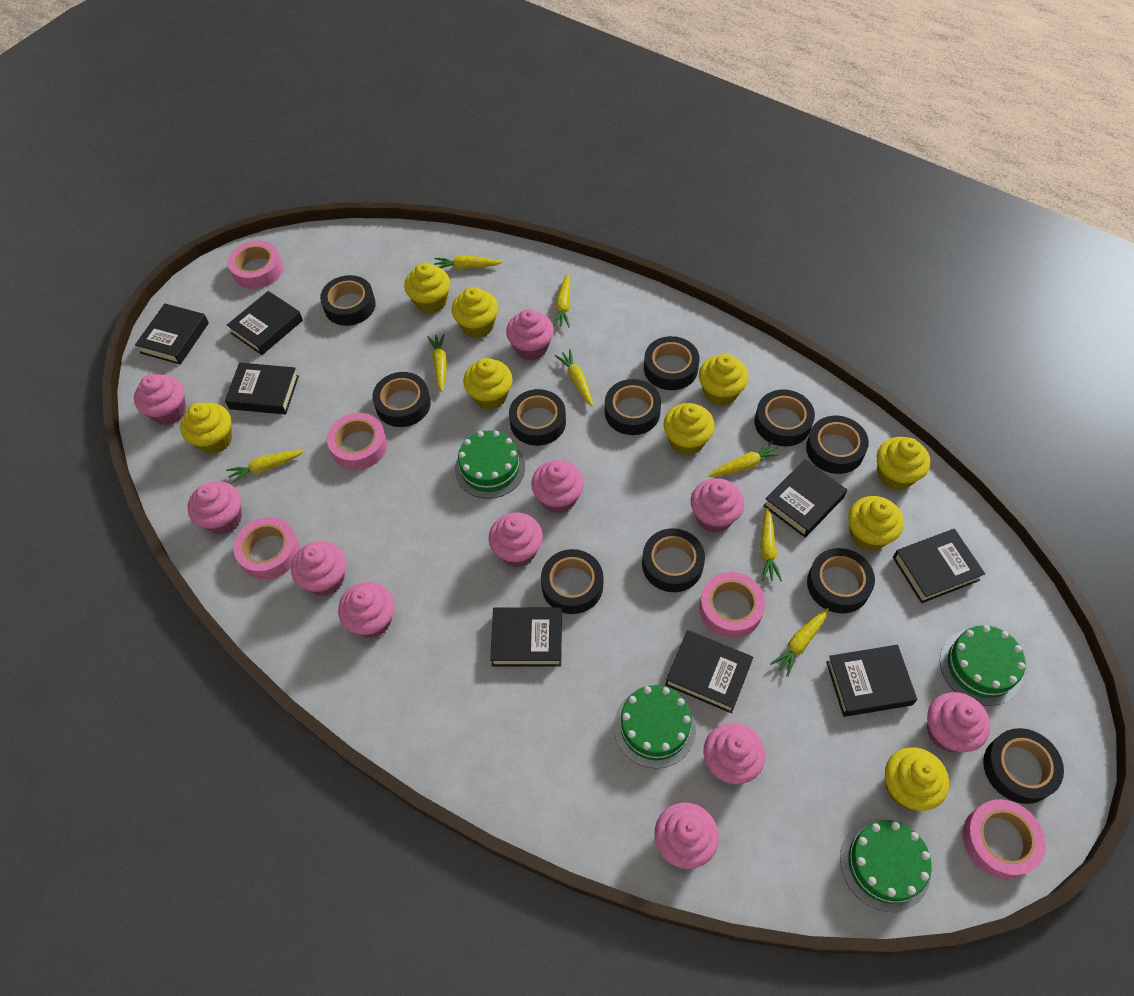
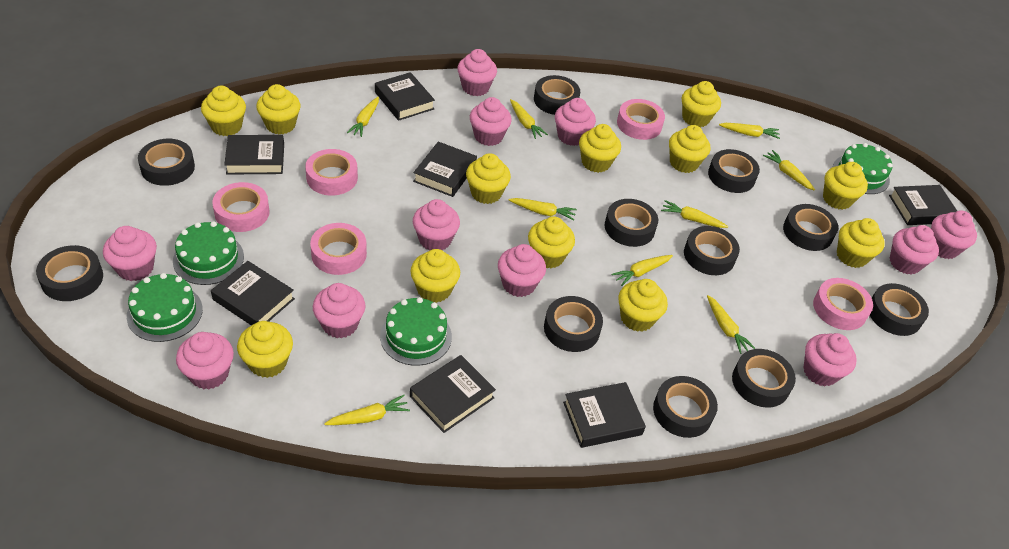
black book: [135,303,209,365] [225,363,299,414] [227,291,303,355] [490,607,562,667] [665,630,753,713] [763,459,847,537] [826,645,917,717] [893,529,985,603] = 8 -> [211,261,295,326] [224,135,284,175] [375,72,435,121] [410,355,496,433] [413,141,477,197] [563,382,646,448] [889,185,957,225] = 7
yellow carrot: [226,450,304,484] [427,334,447,392] [434,256,502,270] [553,273,570,327] [555,349,593,406] [709,441,782,477] [760,508,782,581] [770,608,829,677] = 8 -> [324,395,410,425] [347,97,379,137] [509,198,577,221] [510,99,548,139] [612,255,673,286] [661,200,728,228] [707,295,755,354] [719,123,780,139] [763,150,815,191] = 9
yellow cupcake: [180,403,232,454] [404,262,450,314] [451,287,498,338] [463,358,512,410] [664,403,715,455] [699,354,748,406] [848,496,904,551] [877,437,930,490] [885,748,949,811] = 9 -> [201,86,246,136] [237,321,293,378] [256,84,301,135] [410,249,460,303] [466,153,511,204] [528,217,575,269] [579,124,621,173] [618,279,668,332] [669,125,710,173] [682,81,721,128] [823,162,868,210] [837,218,885,268] = 12

